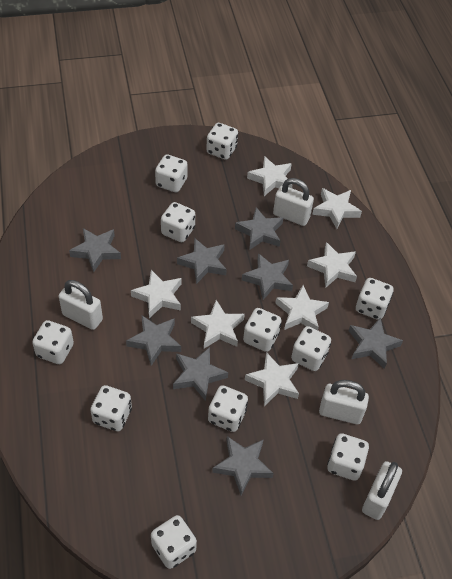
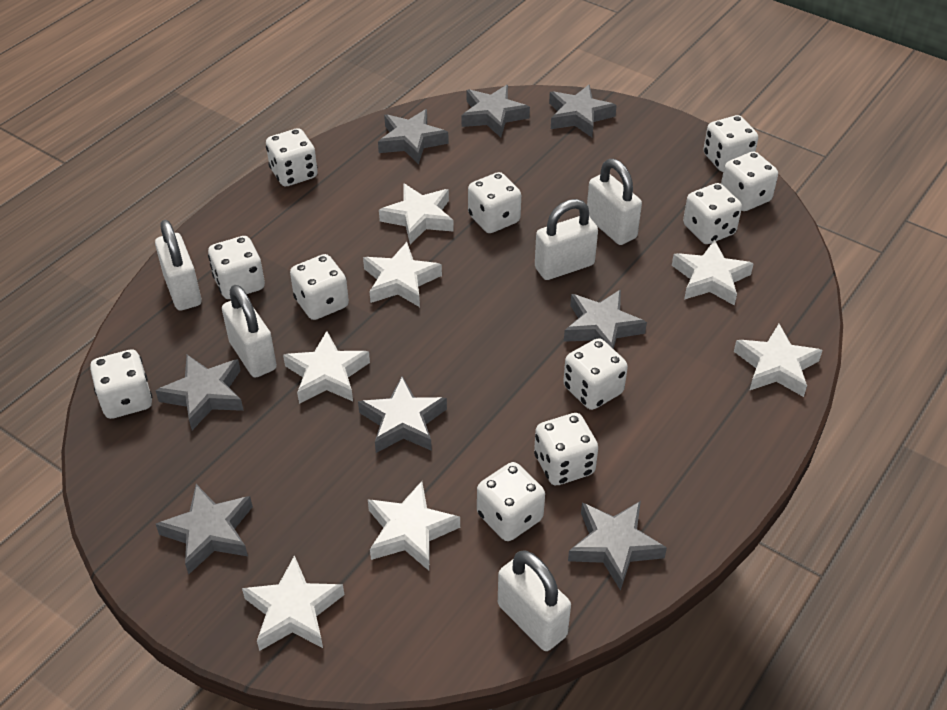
white padlock: [59,280,103,330] [273,178,314,226] [319,380,369,424] [362,461,402,520] = 4 -> [155,220,202,311] [222,285,277,378] [498,550,571,651] [535,199,598,280] [587,159,642,245] = 5

